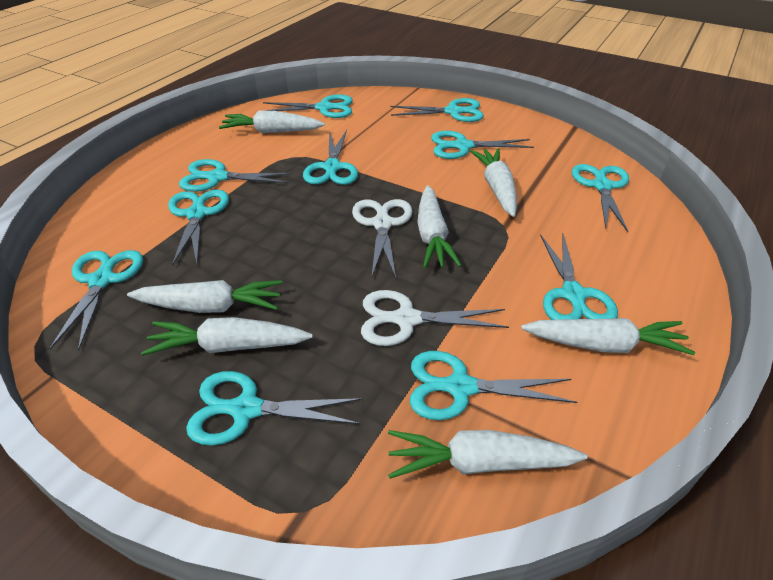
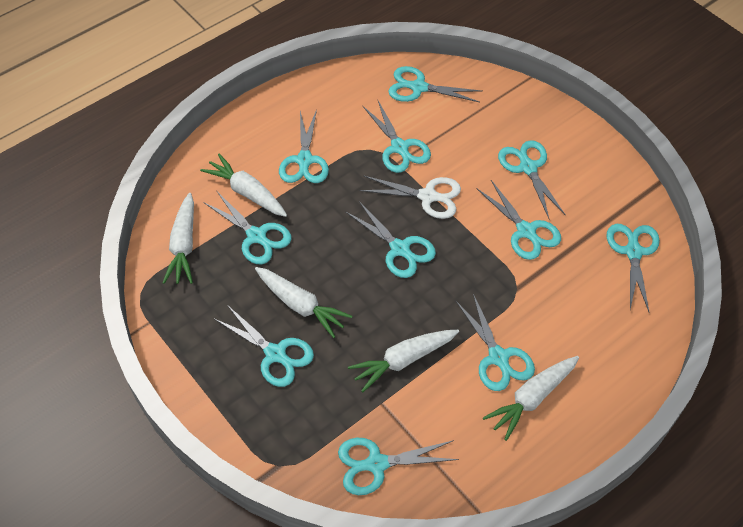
white carrot: [127,280,282,313] [141,317,313,356] [219,110,325,133] [388,430,588,478] [417,185,462,268] [470,148,517,217] [521,318,695,355] = 7 -> [162,193,194,284] [200,154,287,217] [255,267,352,338] [348,330,459,392] [483,356,579,441] = 5
white scissors: [352,199,413,278] [361,290,509,346] = 2 -> [360,176,461,219] = 1

